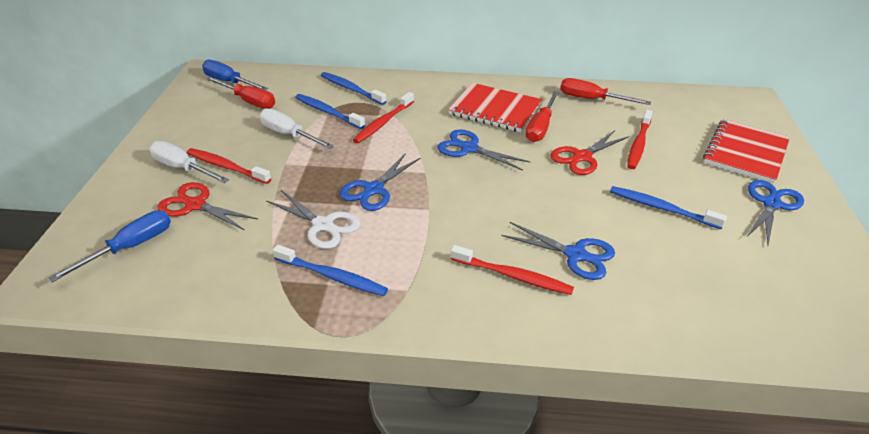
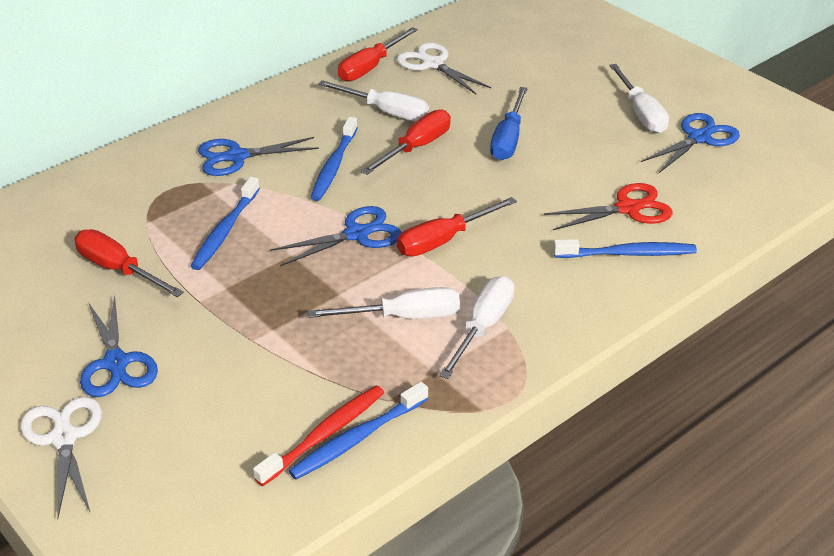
blue screwdriver: [48,210,171,283] [202,60,268,90] = 2 -> [490,87,528,161] = 1
red notebook: [448,83,542,132] [703,119,790,184] = 2 -> none = 0
red scissors: [158,182,258,230] [550,130,629,175] = 2 -> [544,183,672,230] = 1
red screwdriver: [206,77,275,109] [526,91,559,142] [560,78,651,105] = 3 -> [74,229,184,297] [338,27,418,82] [361,109,451,175] [397,197,517,256] = 4
red toothbrush: [187,148,271,184] [353,92,414,143] [451,245,574,295] [627,110,653,169] = 4 -> [253,386,384,486] = 1
white scissors: [266,190,360,249] = 1 -> [21,397,102,519] [397,42,491,94] = 2
white screwdriver: [149,141,229,183] [259,108,334,149] = 2 -> [308,287,460,319] [318,80,429,121] [439,276,514,379] [609,64,669,133] = 4

